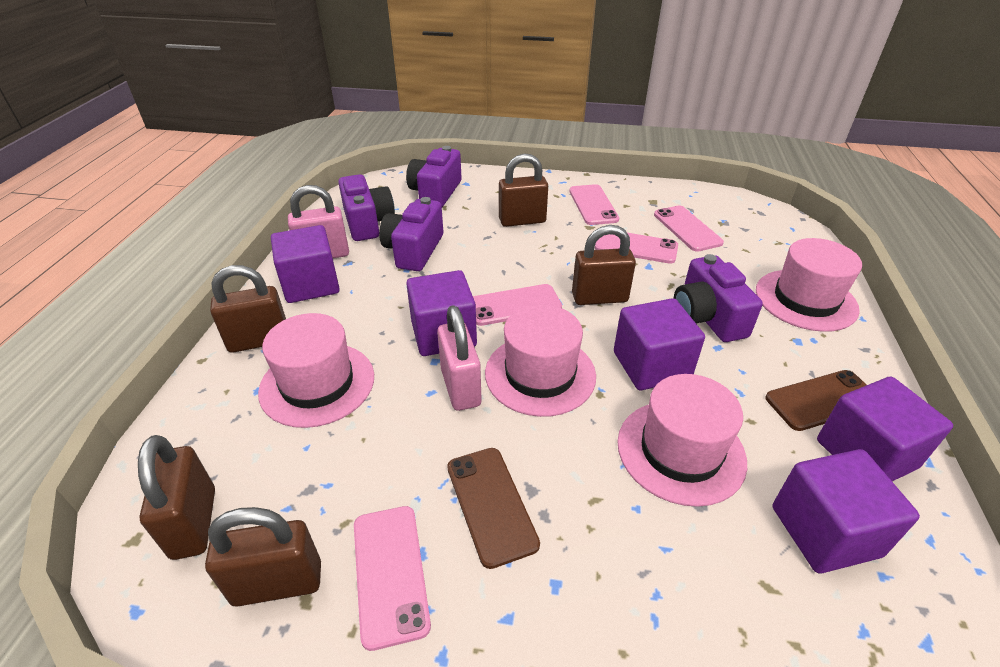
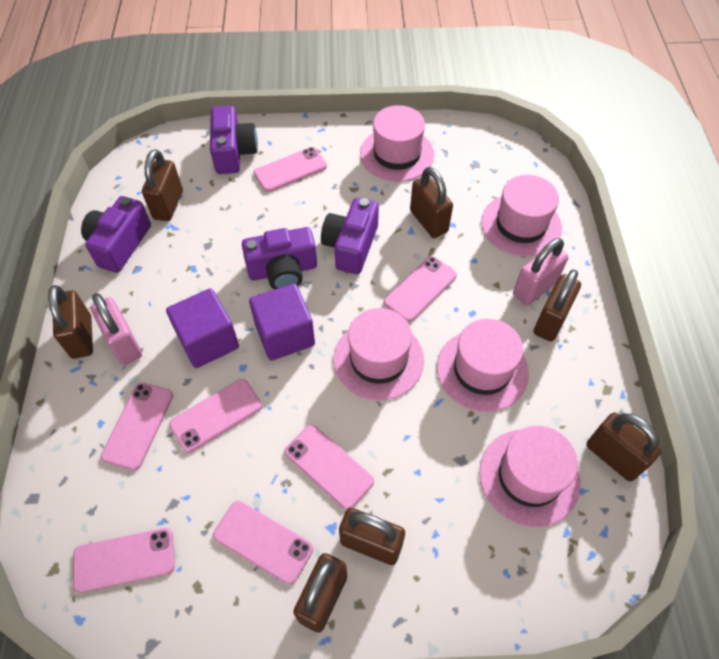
brown padlock: [138,435,215,560] [205,507,321,607] [210,265,286,353] [499,153,548,227] [572,225,636,305] = 5 -> [48,285,93,359] [142,149,183,221] [293,553,347,633] [339,508,405,565] [410,167,453,238] [534,269,581,342] [586,412,662,482] = 7
brown phone: [447,448,540,569] [765,370,867,431] = 2 -> none = 0
pink hat: [258,313,374,428] [485,305,596,417] [617,374,747,507] [756,238,862,332] = 4 -> [334,308,424,400] [360,105,434,182] [437,319,529,412] [479,426,580,527] [481,175,562,257] = 5
pink phone: [354,506,431,651] [473,284,562,326] [569,184,619,225] [595,233,678,264] [654,206,724,252] = 5 -> [73,528,175,593] [101,382,173,471] [169,379,262,453] [213,501,314,585] [254,147,327,192] [285,425,374,510] [384,256,457,322] = 7
purple cube: [271,225,340,303] [406,270,477,356] [614,298,705,390] [772,449,920,574] [817,377,953,481] = 5 -> [166,288,239,368] [249,284,315,361] = 2

